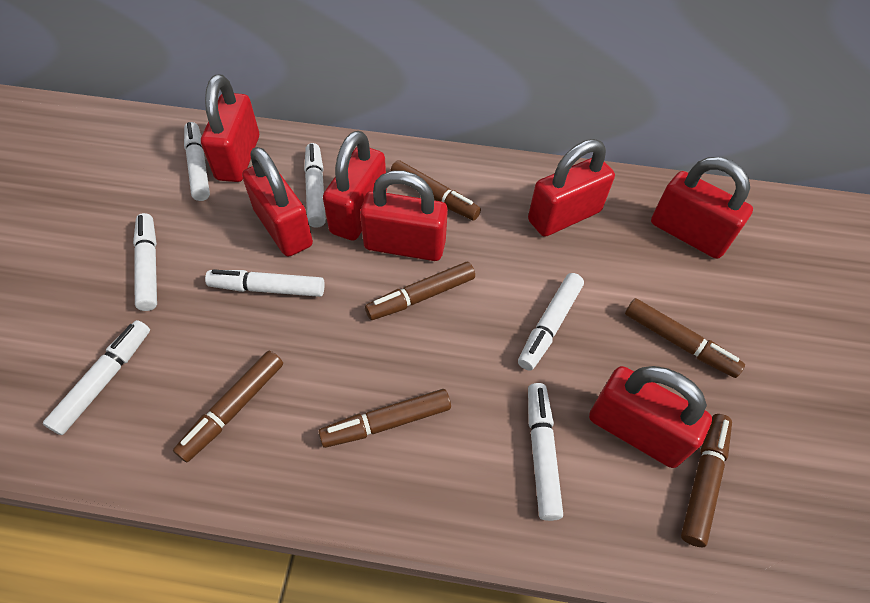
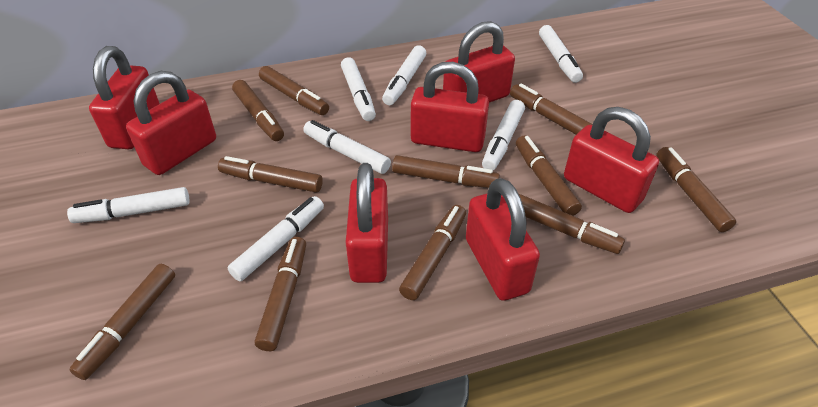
brown marker: [173,351,283,462] [319,389,451,448] [365,262,475,320] [390,160,481,221] [625,298,745,378] [681,414,732,547] = 6 -> [69,264,175,380] [218,156,323,193] [232,80,284,141] [255,237,306,351] [259,66,329,115] [392,155,500,188] [399,205,466,300] [510,83,593,134] [516,136,582,216] [519,194,625,254] [656,147,736,232] = 11

